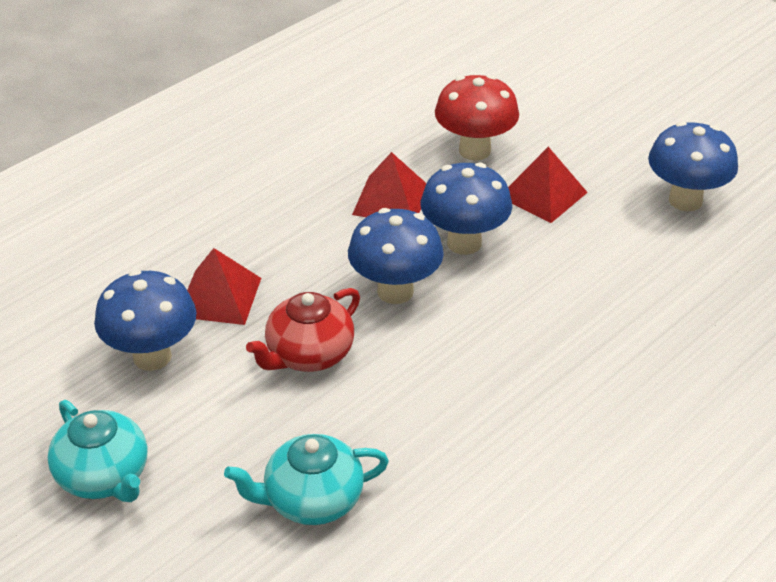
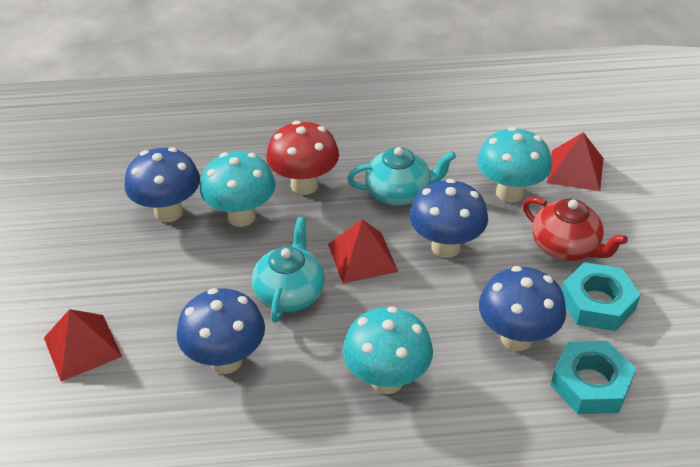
turquoise mushroom: none = 0 -> [200,151,276,227] [343,306,433,394] [477,127,552,203] = 3
turquoise nut: none = 0 -> [551,341,636,414] [561,262,641,331] = 2

